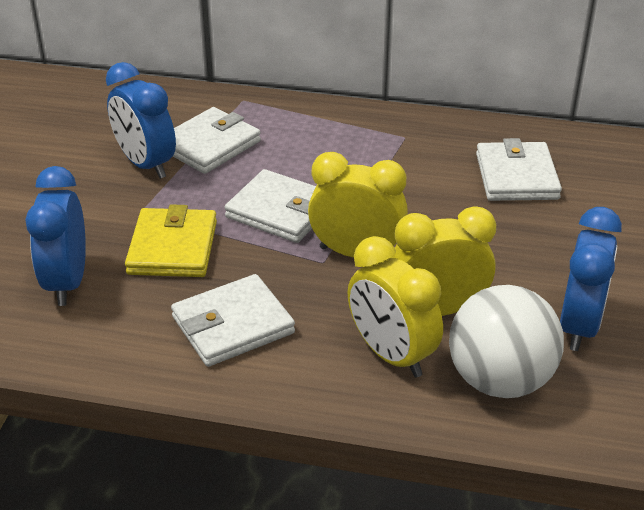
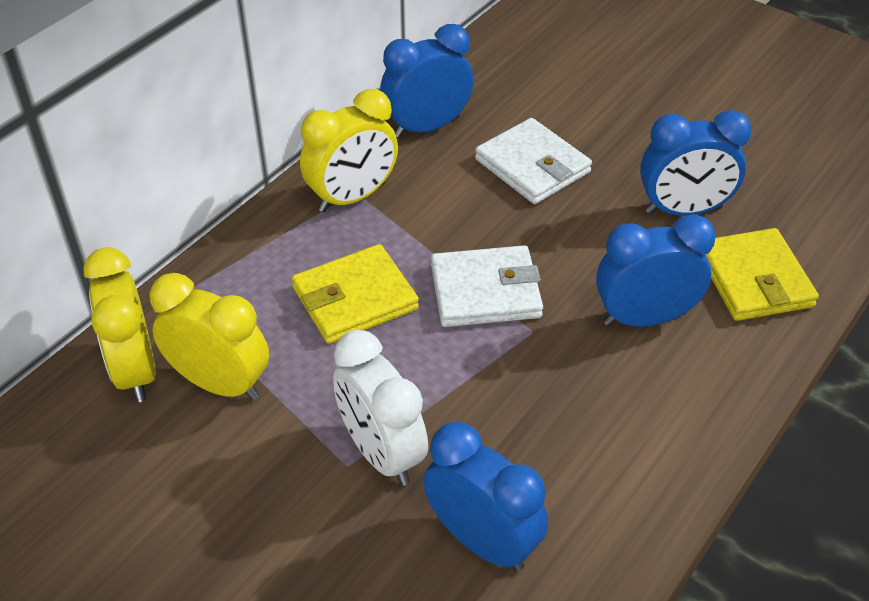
blue clock: [25,166,86,306] [106,62,176,179] [560,207,622,351] = 3 -> [380,24,474,138] [423,422,548,572] [596,214,716,327] [640,110,752,216] = 4
white ball: [449,285,564,398] = 1 -> none = 0
white clock: none = 0 -> [333,330,428,486] = 1
white wallet: [171,274,295,367] [173,107,261,174] [224,169,316,243] [476,138,562,201] = 4 -> [431,245,543,327] [475,118,592,204] = 2
yellow wallet: [125,204,217,277] = 1 -> [292,244,419,344] [705,228,819,321] = 2

